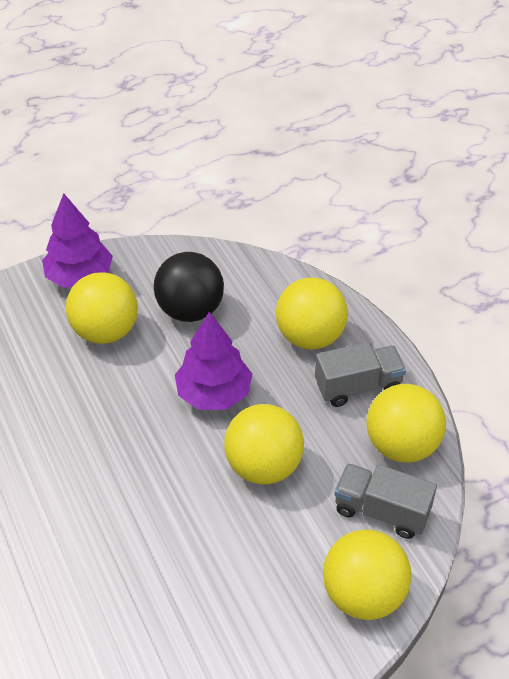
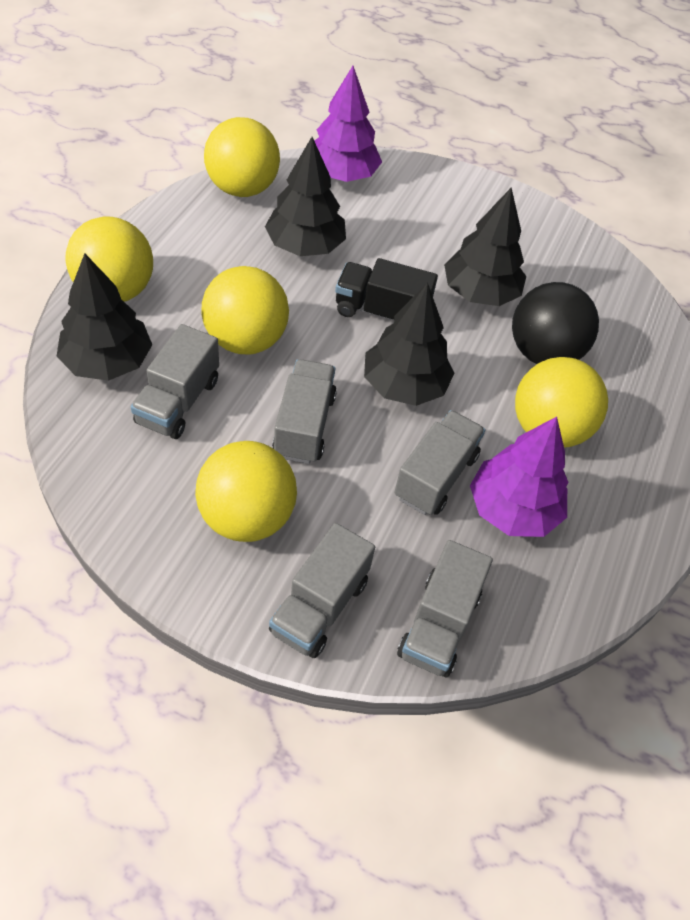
black tree: none = 0 -> [56,253,152,381] [265,137,346,256] [364,282,454,406] [444,187,527,306] = 4
black truck: none = 0 -> [335,258,438,320] = 1
grey truck: [315,342,406,407] [334,463,437,539] = 2 -> [131,324,219,439] [269,523,375,658] [272,359,337,464] [394,410,485,515] [397,540,493,678] = 5

